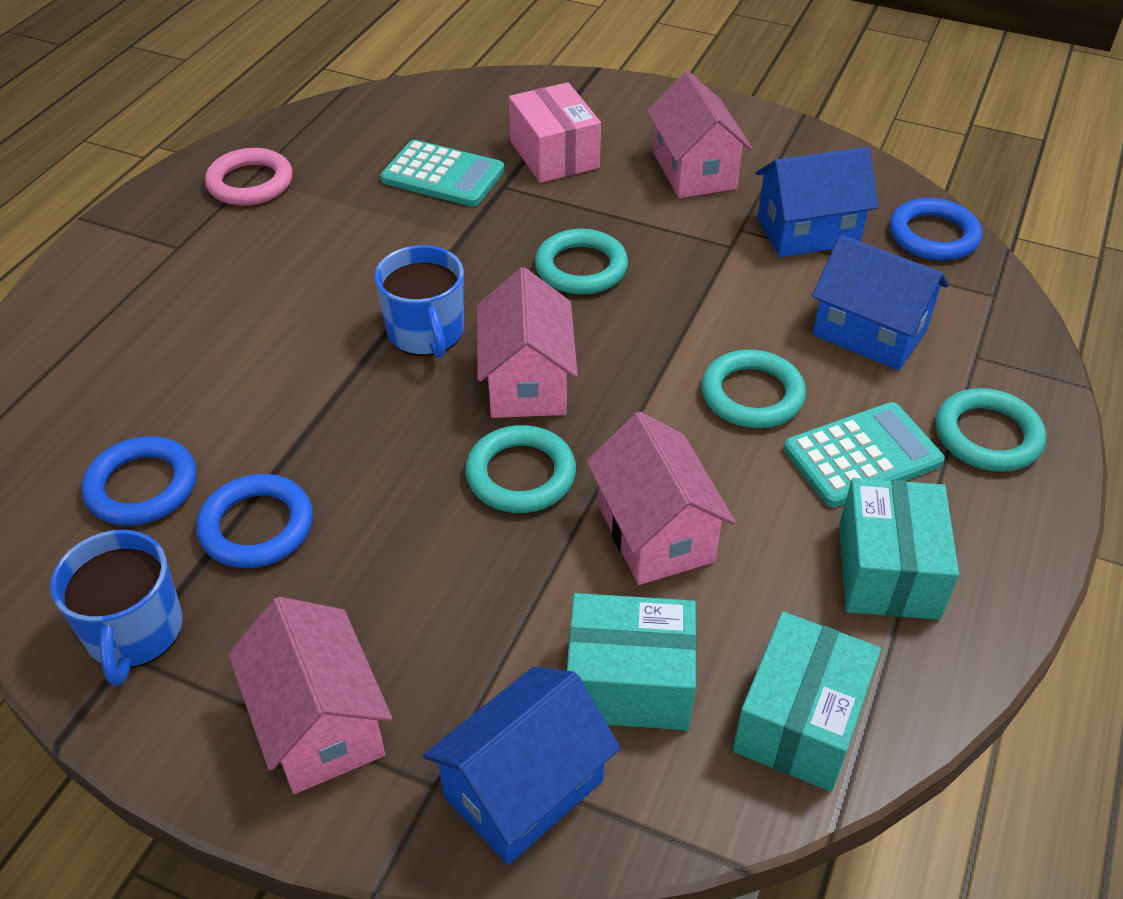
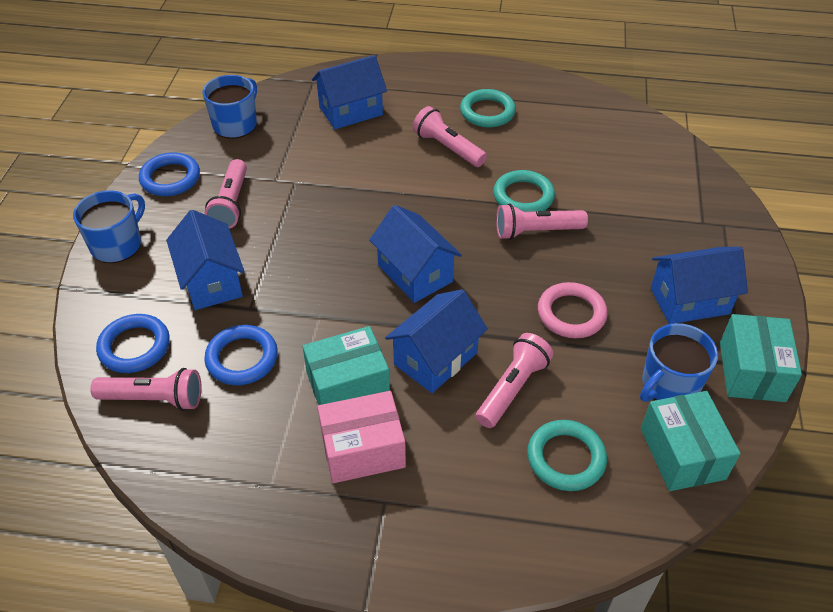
blue house: [423,667,621,865] [756,147,878,257] [812,235,949,370] = 3 -> [166,210,245,310] [312,55,387,129] [369,205,462,303] [385,289,488,393] [651,247,748,324] = 5
blue mug: [50,530,183,686] [374,245,464,358] = 2 -> [73,190,145,263] [202,75,257,139] [640,323,718,402] = 3
pink flashlight: none = 0 -> [90,368,202,411] [205,159,247,229] [413,106,487,167] [476,333,553,428] [496,204,588,240] = 5
pink house: [228,597,392,794] [477,267,578,418] [586,412,736,585] [647,71,752,198] = 4 -> none = 0
turquoise calculator: [381,140,504,207] [784,402,945,507] = 2 -> none = 0
turquoise ring: [465,425,576,513] [535,229,628,294] [701,349,806,428] [935,388,1046,472] = 4 -> [460,89,516,128] [493,170,555,212] [527,420,607,491] = 3

